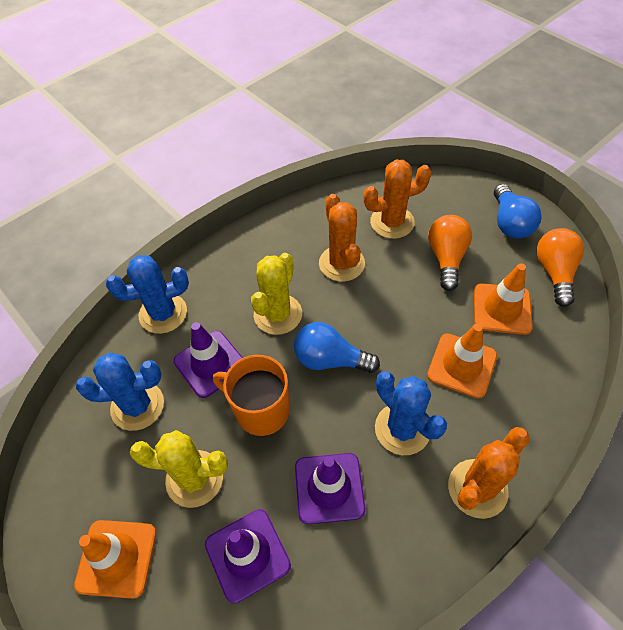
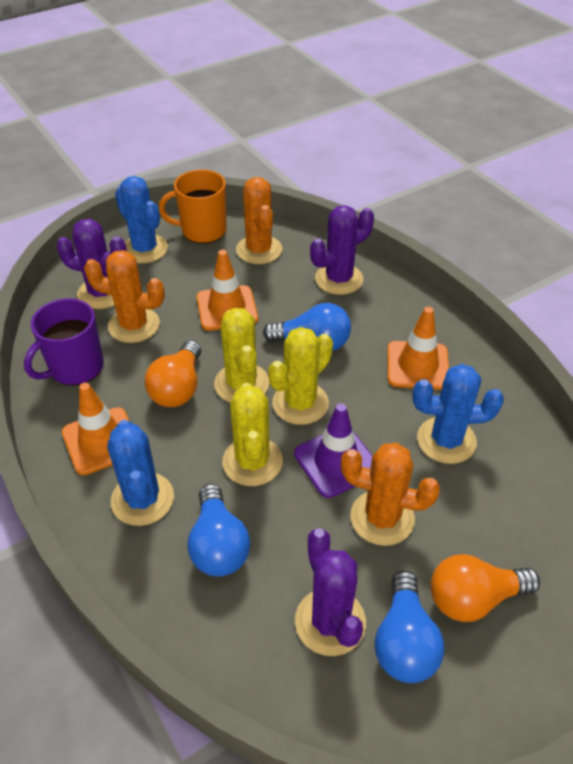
blue light bulb: [294,322,380,373] [494,184,542,238] = 2 -> [187,484,250,576] [263,303,351,351] [375,571,444,683] = 3
purple cactus: none = 0 -> [56,219,127,309] [295,528,366,656] [310,205,374,295] = 3
purple mug: none = 0 -> [24,298,104,386] = 1
purple traffic cone: [174,322,243,398] [205,509,291,604] [295,453,365,524] = 3 -> [294,403,373,498] = 1
yellow cactus: [130,430,228,508] [251,253,302,335] = 2 -> [214,308,270,402] [222,383,283,486] [268,327,333,425] = 3

